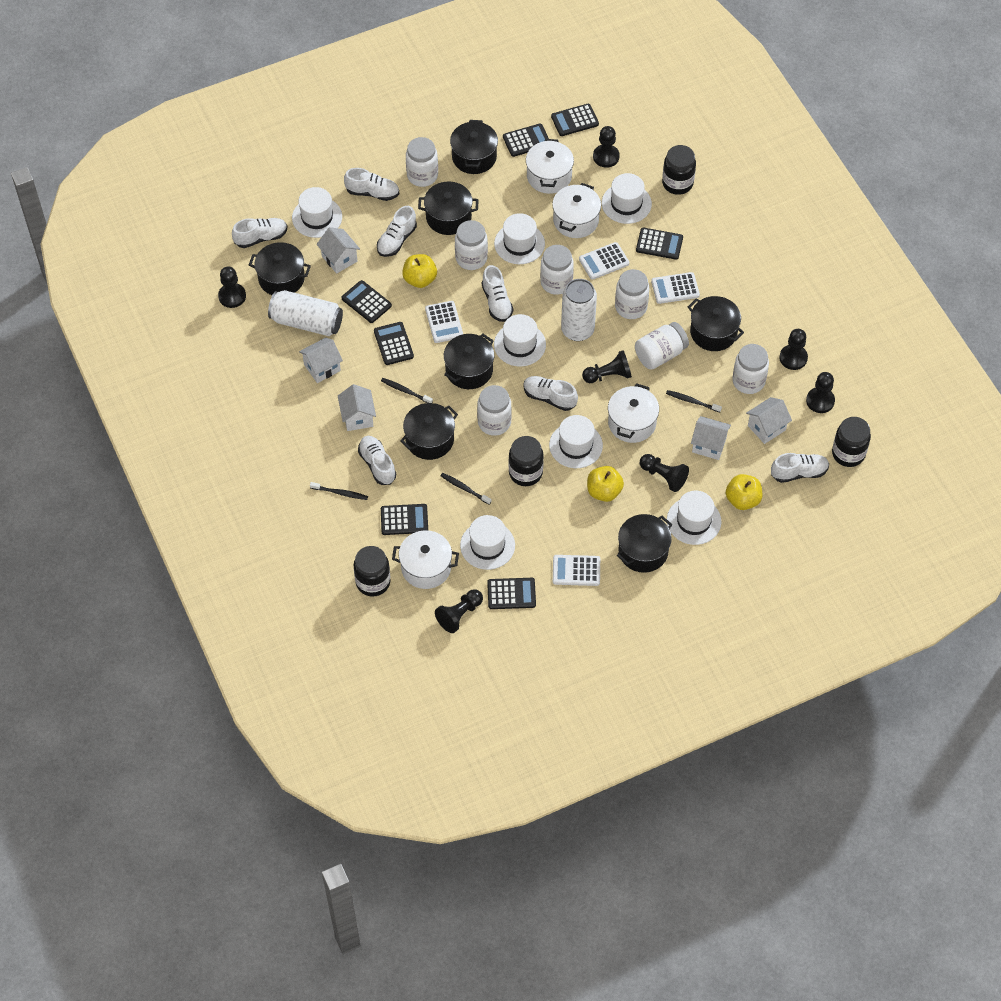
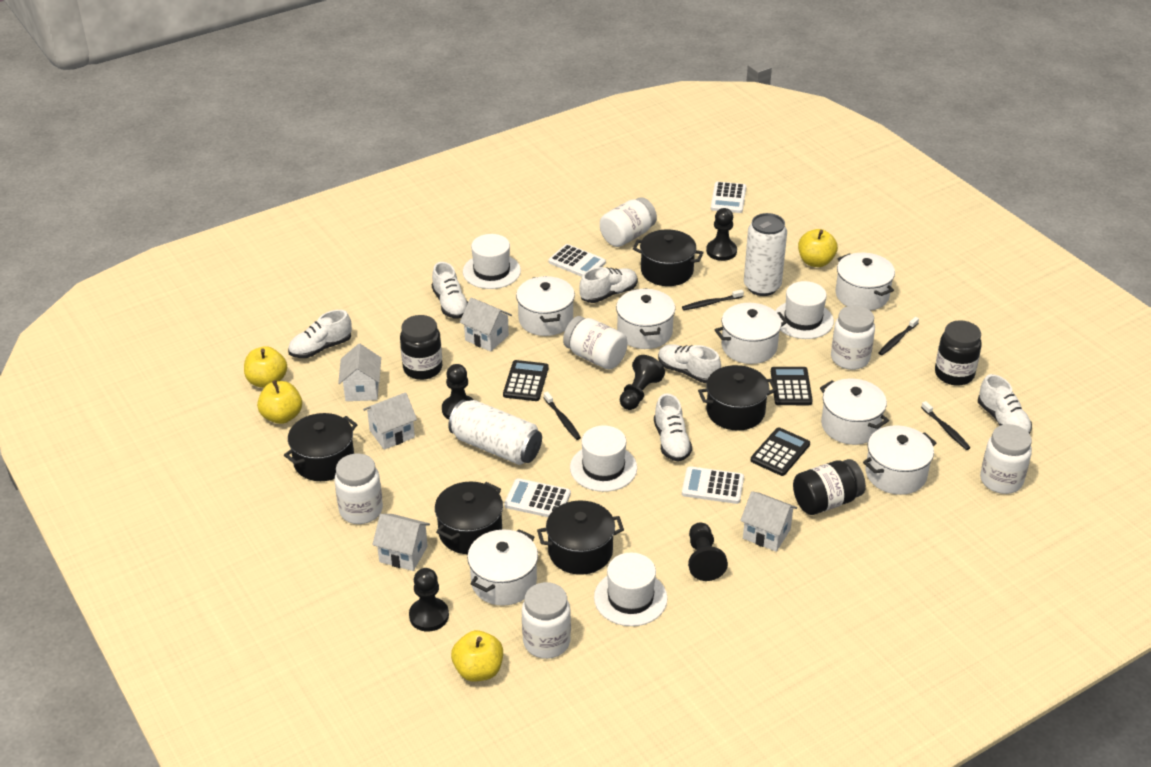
black calculator: [342,280,392,323] [374,322,414,365] [381,504,428,535] [487,578,536,609] [503,124,549,157] [551,104,599,136] [636,228,683,260] = 7 -> [503,360,549,401] [751,427,810,476] [771,367,813,405] = 3
black jar: [354,546,391,597] [509,436,544,486] [662,145,696,195] [832,417,871,467] = 4 -> [400,315,442,380] [793,459,866,515] [935,320,982,386] = 3
black pawn: [218,267,246,308] [435,589,483,633] [582,350,632,383] [593,126,620,168] [640,454,689,492] [779,329,808,370] [806,372,835,413] = 7 -> [409,568,449,632] [442,364,474,419] [620,355,665,410] [688,523,728,581] [706,208,737,261] = 5
black pot: [249,242,311,295] [400,403,458,460] [418,182,479,235] [444,334,494,389] [450,120,498,174] [617,514,672,573] [688,296,744,351] = 7 -> [284,413,358,481] [435,481,503,554] [537,501,624,575] [633,229,704,286] [698,365,777,431] = 5
white hat: [292,187,342,238] [460,515,515,570] [494,213,545,264] [494,314,546,366] [549,415,603,468] [602,173,652,224] [667,491,721,545] = 7 -> [463,234,521,289] [570,426,637,492] [594,553,668,626] [775,281,834,339] = 4
white jar: [406,137,438,187] [455,220,488,270] [477,385,512,436] [540,245,574,295] [615,269,649,319] [635,322,689,370] [732,344,769,394] = 7 -> [334,453,383,524] [522,582,571,659] [563,316,628,370] [600,197,657,247] [831,305,875,370] [980,424,1032,494] = 6
white pot: [392,530,459,589] [526,139,574,194] [552,183,601,238] [608,383,659,443] = 4 -> [467,529,538,606] [516,276,575,336] [616,288,675,349] [715,303,788,364] [820,379,889,445] [836,253,895,311] [863,425,936,495] = 7
white shoe: [232,218,287,248] [344,168,399,201] [358,436,396,485] [377,206,417,257] [482,265,513,322] [523,376,578,411] [771,453,829,483] = 7 -> [288,310,352,358] [432,262,468,319] [579,267,638,303] [654,394,692,462] [658,344,721,383] [978,374,1032,434] = 6
yellow apple: [402,254,437,288] [587,466,624,502] [726,474,762,510] = 3 -> [244,346,287,388] [257,380,302,424] [451,630,503,682] [798,229,838,267] = 4

